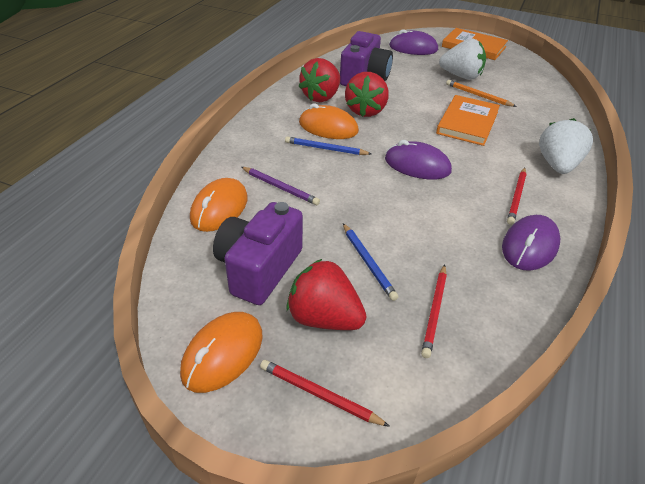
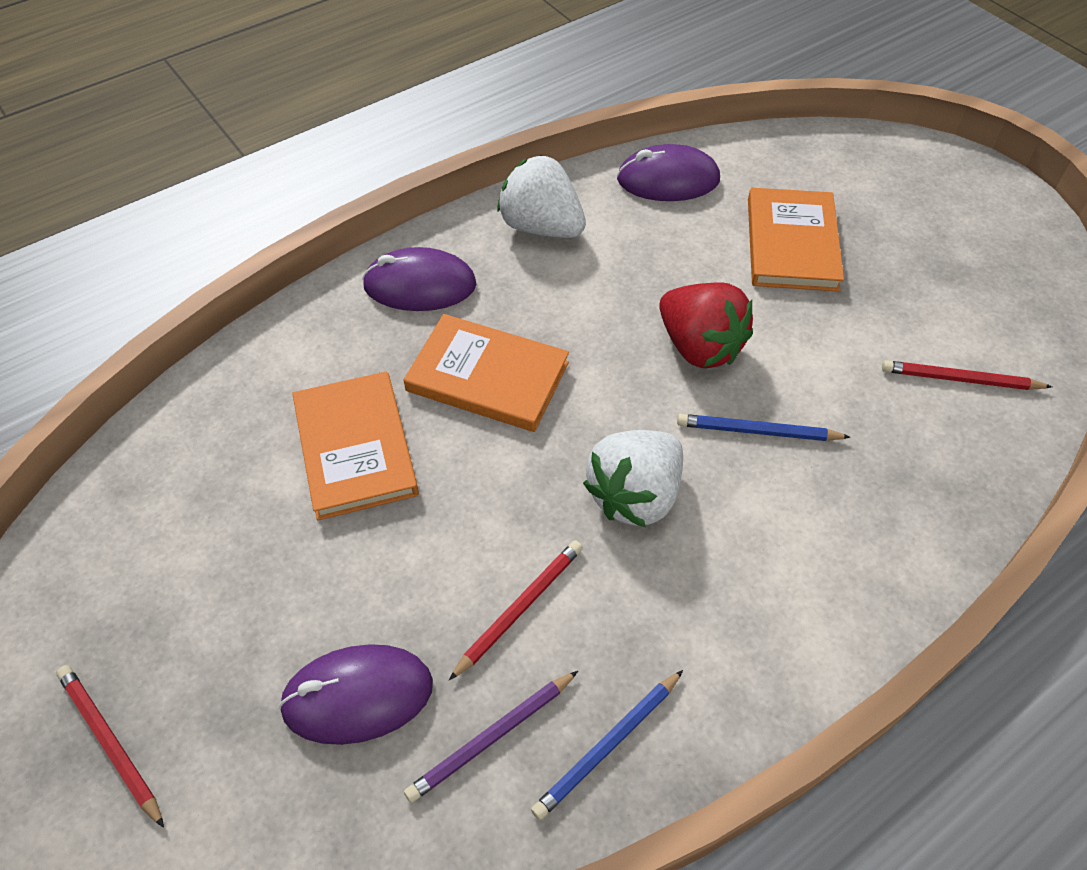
orange book: [436,95,500,146] [442,28,508,60] = 2 -> [292,371,419,520] [404,314,569,432] [748,188,844,292] = 3
orange mouse: [180,312,263,393] [190,178,248,232] [299,103,359,139] = 3 -> none = 0
orange pencil: [446,80,517,107] = 1 -> none = 0
purple camera: [213,202,303,305] [340,31,393,86] = 2 -> none = 0
red strawberry: [286,259,367,330] [298,58,340,102] [345,72,389,117] = 3 -> [659,282,753,368] = 1

